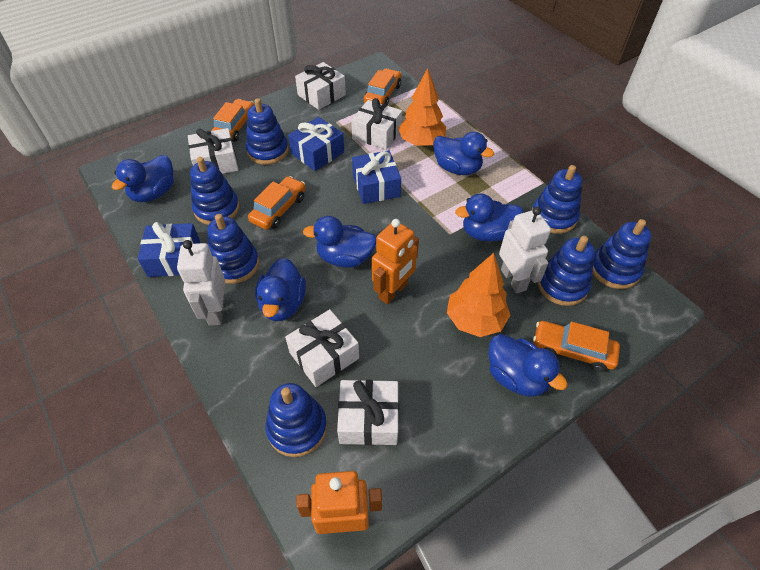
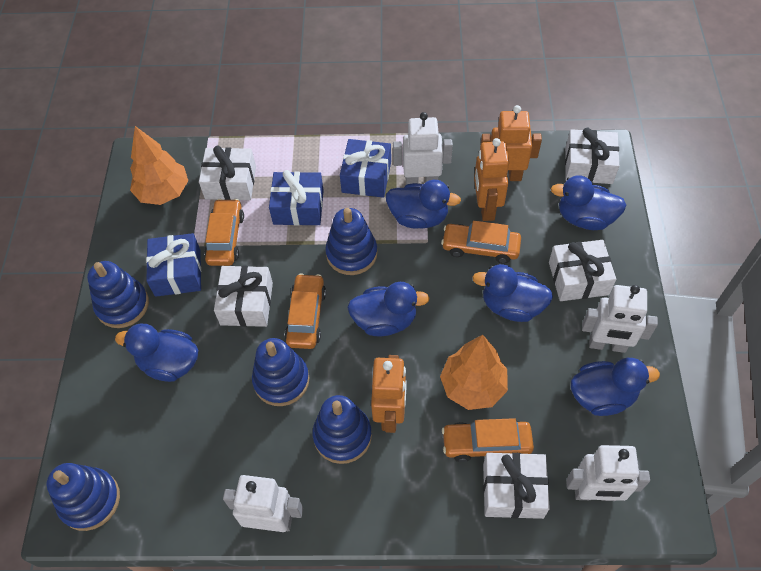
blue stacking toy: [190,157,239,225] [207,214,259,284] [246,98,289,165] [266,383,327,457] [532,165,582,234] [538,236,595,306] [593,219,652,289] = 7 -> [47,463,120,531] [87,261,149,328] [252,338,309,406] [313,395,372,464] [325,208,378,275] = 5
orange robot: [297,471,382,534] [372,219,419,304] = 2 -> [371,355,407,433] [474,138,509,221] [480,105,542,181] = 3
white robot: [177,240,225,326] [499,207,551,293] = 2 -> [223,475,303,532] [393,112,453,185] [566,445,650,501] [582,285,658,353] = 4

